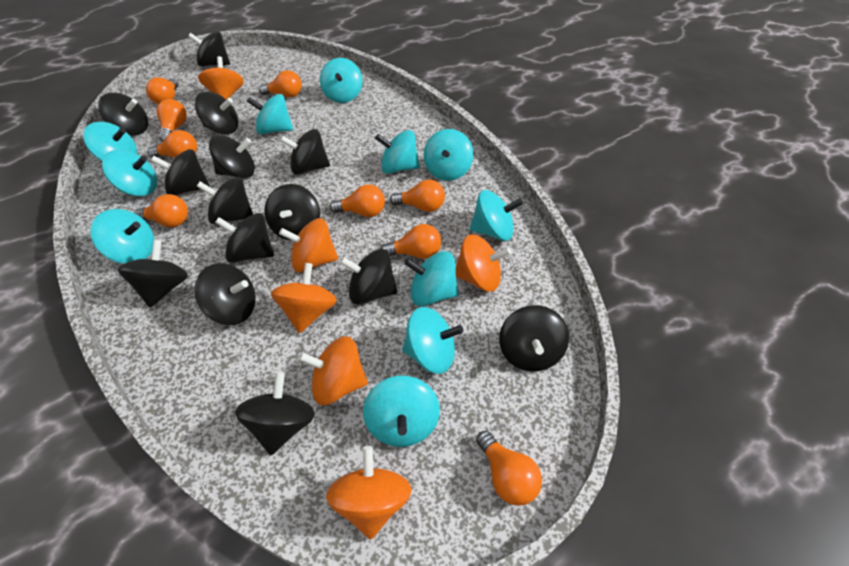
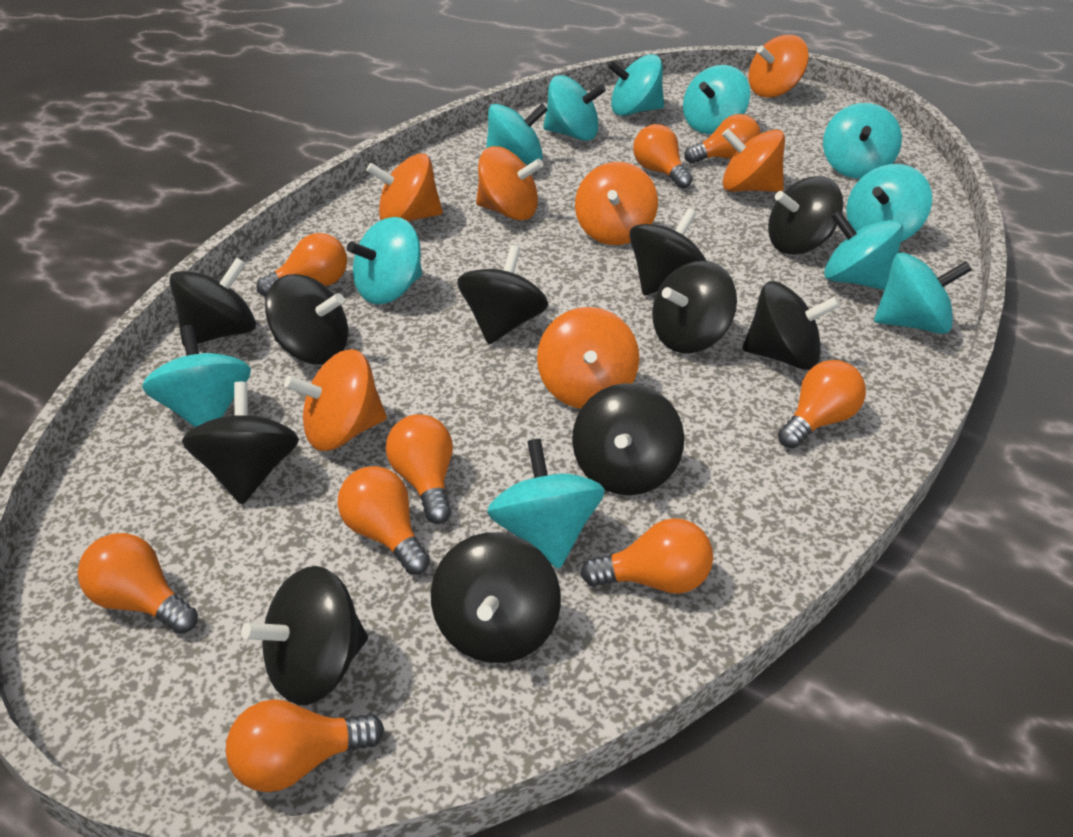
black spinning top: [98,93,148,135] [118,240,188,308] [151,149,210,195] [188,31,230,67] [194,263,256,325] [195,92,239,134] [196,177,253,224] [209,135,255,178] [215,213,274,263] [235,372,315,455] [264,184,320,241] [280,129,330,175] [340,249,397,305] [499,305,569,372] = 14 -> [169,258,256,347] [182,382,299,504] [241,566,368,705] [265,274,348,364] [431,532,561,663] [457,245,548,344] [572,383,684,495] [629,208,706,295] [652,260,737,353] [742,281,840,370] [768,176,843,255] = 11
orange spinning top: [198,56,244,100] [271,263,337,333] [279,218,338,272] [298,336,368,405] [326,446,412,540] [456,234,511,292] = 6 -> [284,349,387,451] [366,154,443,221] [476,146,543,220] [537,307,639,409] [575,162,658,245] [722,128,785,192] [749,35,809,98] = 7

